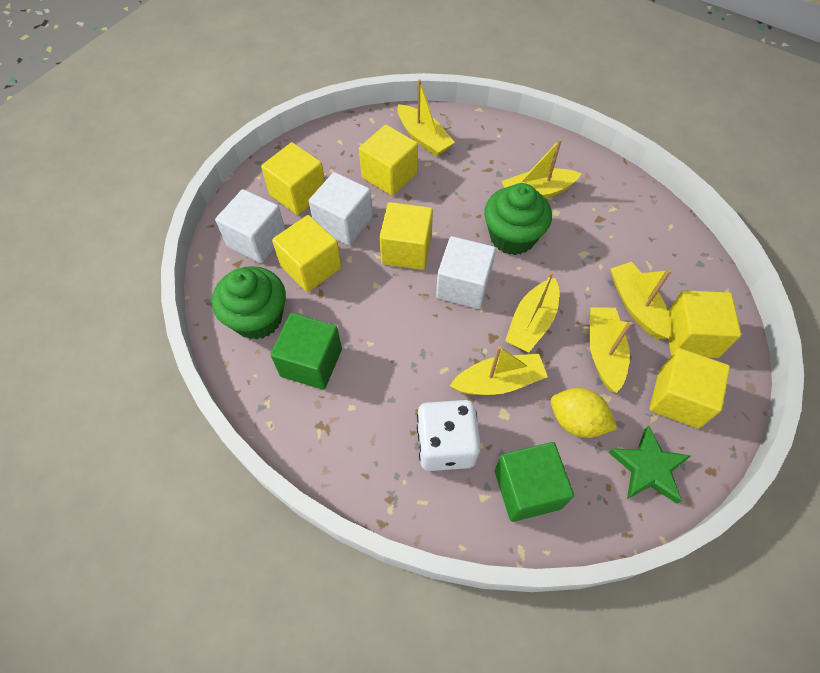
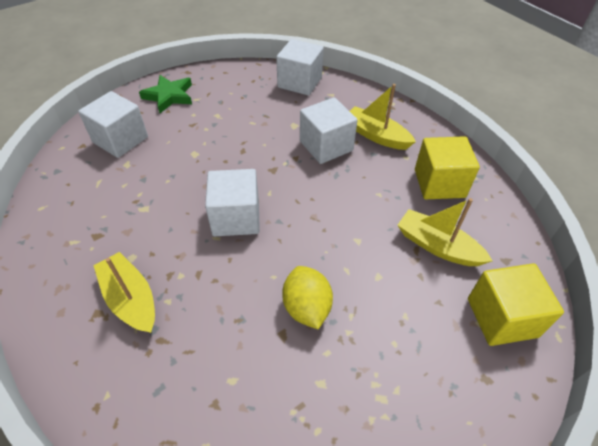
green cube: [270,313,342,390] [495,442,574,522] = 2 -> none = 0
green cupcake: [212,266,286,340] [484,183,552,255] = 2 -> none = 0
white cube: [215,189,285,263] [309,172,372,245] [436,236,496,309] = 3 -> [78,91,148,158] [205,169,260,236] [276,39,324,95] [300,97,358,164] = 4
white dice: [417,400,481,471] = 1 -> none = 0
yellow boat: [398,79,455,156] [450,346,548,395] [502,139,582,199] [505,271,559,353] [589,307,632,393] [610,262,671,339] = 6 -> [93,252,155,333] [350,84,416,150] [398,198,492,266] = 3
yellow cube: [261,142,325,215] [272,215,342,292] [359,125,418,196] [379,202,433,270] [649,348,730,429] [668,290,741,358] = 6 -> [415,136,480,199] [468,264,564,346] = 2

